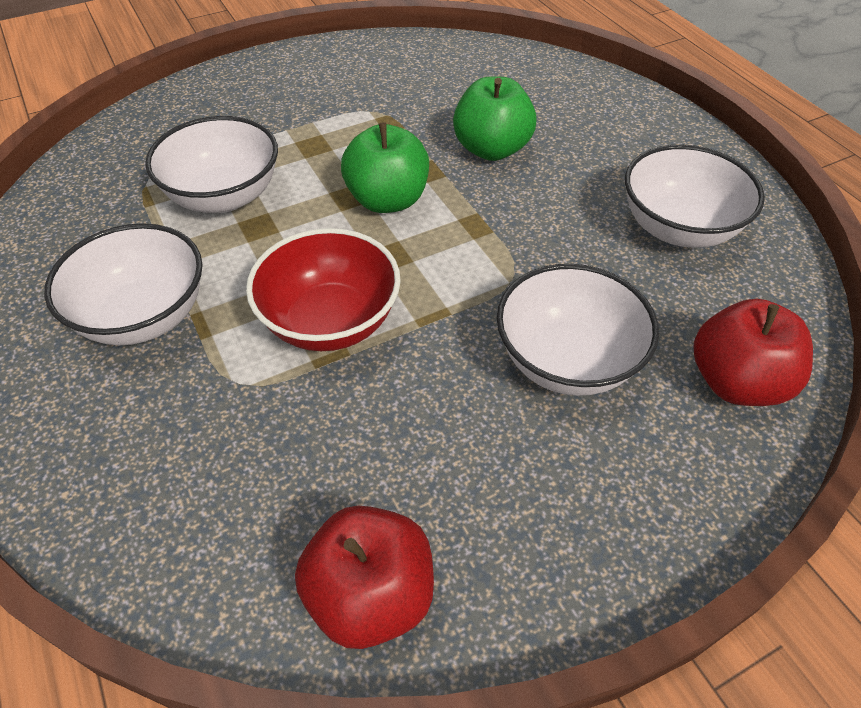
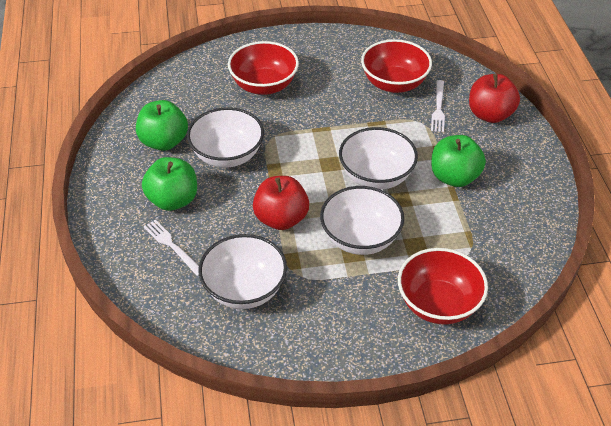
green apple: [341,122,429,213] [453,77,536,161] = 2 -> [136,100,188,151] [142,157,197,211] [431,135,486,187] = 3
red bowl: [246,228,401,351] = 1 -> [228,41,299,95] [361,39,432,93] [398,248,488,325] = 3
white fork: none = 0 -> [144,219,199,276] [431,80,445,132] = 2

